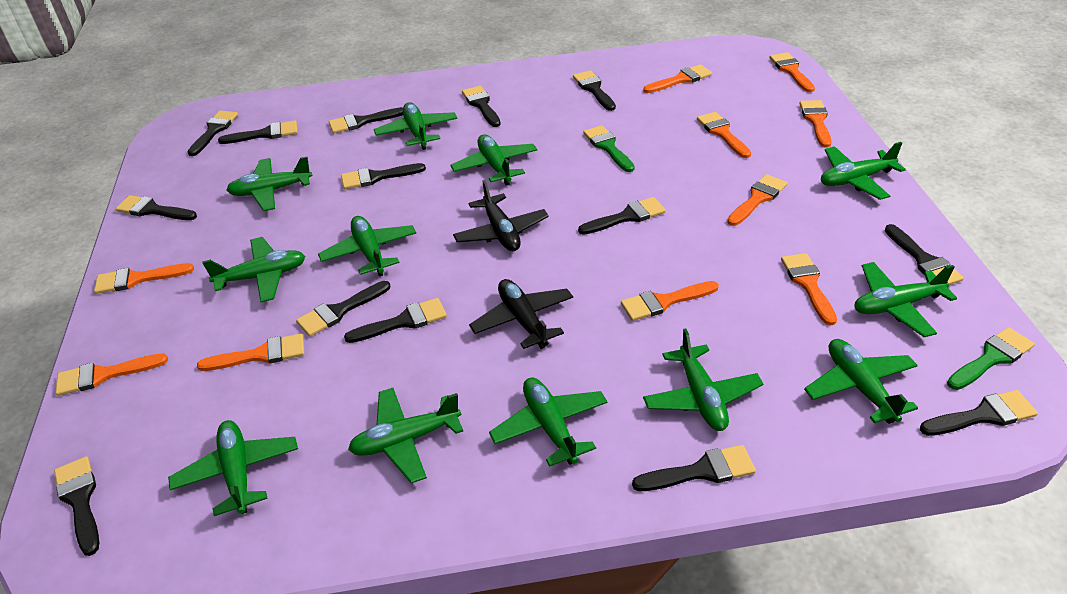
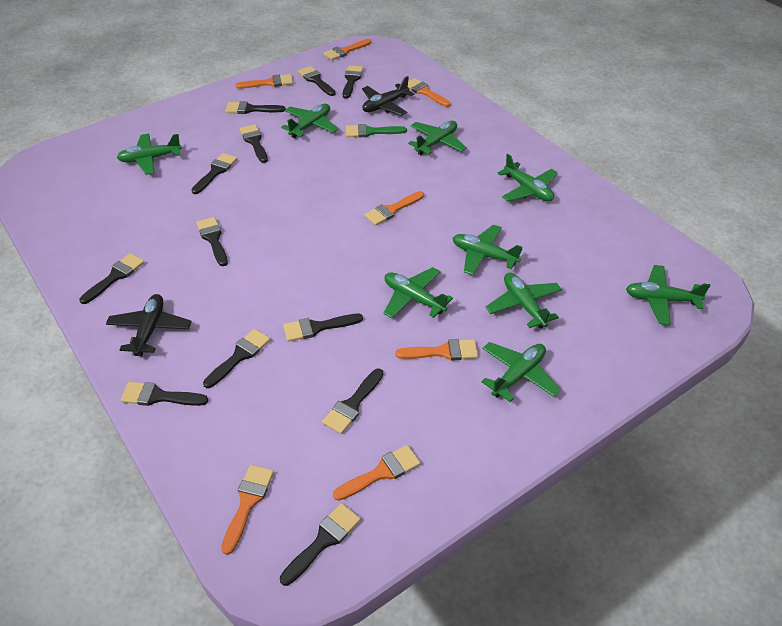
black brush: [54,456,99,556] [115,195,197,220] [188,111,238,156] [218,120,298,144] [296,281,390,336] [329,107,403,133] [341,163,426,189] [344,298,447,343] [462,86,501,127] [573,70,616,111] [578,197,666,235] [632,445,756,491] [885,224,964,285] [920,390,1038,436] = 14 -> [79,253,145,304] [120,382,208,406] [192,153,238,194] [196,217,228,266] [203,329,270,388] [226,101,286,114] [240,124,268,163] [280,503,361,586] [283,314,363,342] [298,66,336,96] [322,368,383,434] [343,65,363,99] = 12
green brush: [583,125,635,172] [947,327,1035,390] = 2 -> [346,124,407,137] = 1
green plane: [168,420,298,516] [202,237,305,302] [227,157,312,211] [318,216,416,276] [348,388,463,484] [374,102,457,150] [450,134,537,186] [489,377,608,467] [643,328,763,431] [804,339,918,424] [821,142,906,200] [854,262,957,337] = 12 -> [117,134,182,175] [281,104,338,138] [383,267,453,318] [408,121,467,155] [453,225,523,275] [481,342,561,402] [486,273,562,328] [497,154,558,202] [626,265,710,325] = 9
orange brush: [55,353,168,396] [94,263,194,294] [197,333,304,371] [621,281,719,321] [644,64,712,93] [697,112,751,158] [727,174,787,226] [770,52,815,92] [781,253,837,326] [799,100,832,148] = 10 -> [221,465,274,555] [236,74,293,89] [323,39,371,60] [333,445,420,501] [364,191,424,226] [395,339,478,361] [408,78,451,107] = 7

